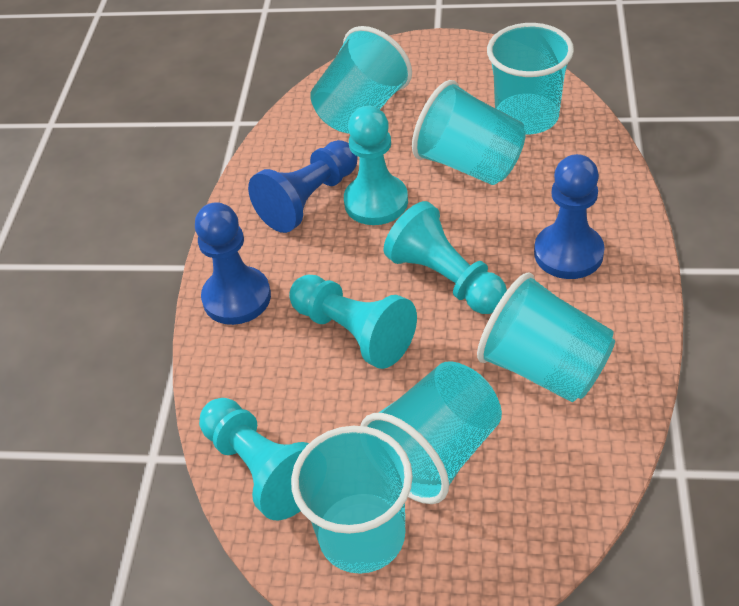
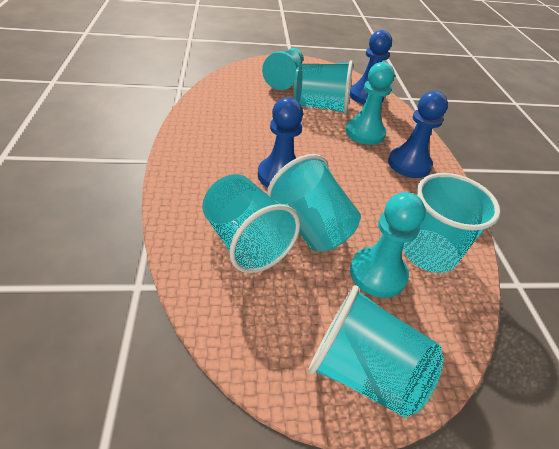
turquoise cup: [291,426,413,574] [310,26,412,134] [361,361,502,504] [412,80,526,185] [477,272,615,402] [487,23,574,134] = 6 -> [202,174,300,273] [267,154,361,252] [294,60,353,115] [308,285,444,418] [403,173,501,273] = 5
turquoise pawn: [199,398,309,520] [289,275,417,369] [344,106,408,225] [384,201,507,314] = 4 -> [262,48,303,90] [346,62,394,145] [350,192,426,298] = 3

